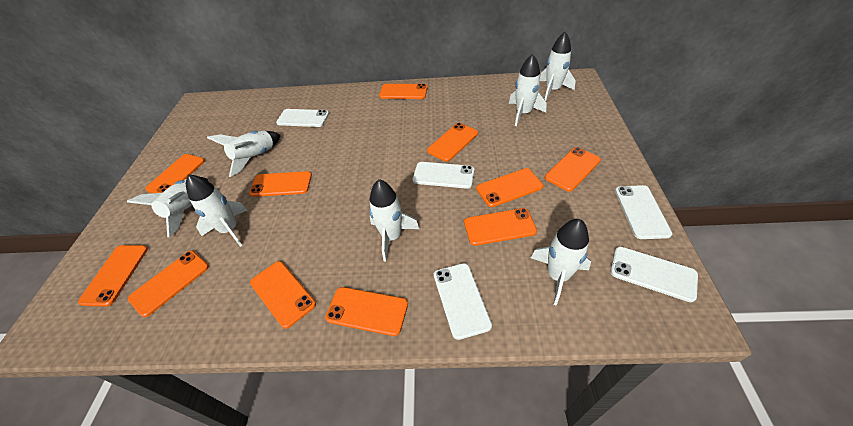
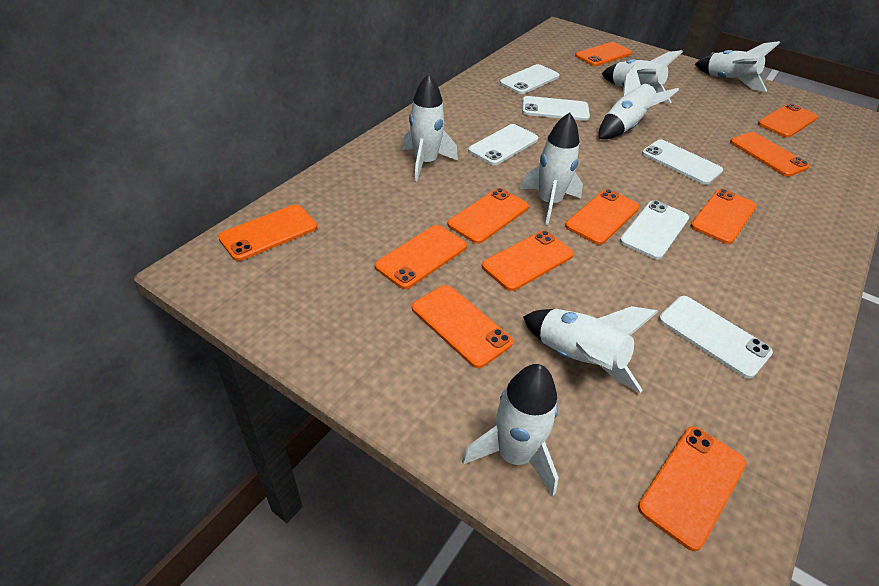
white phone: [276,109,329,127] [413,162,474,189] [434,263,492,340] [610,247,698,302] [615,185,672,239] = 5 -> [468,124,538,165] [500,64,560,94] [522,96,590,121] [620,200,689,260] [642,139,723,185] [659,296,773,379] = 6

